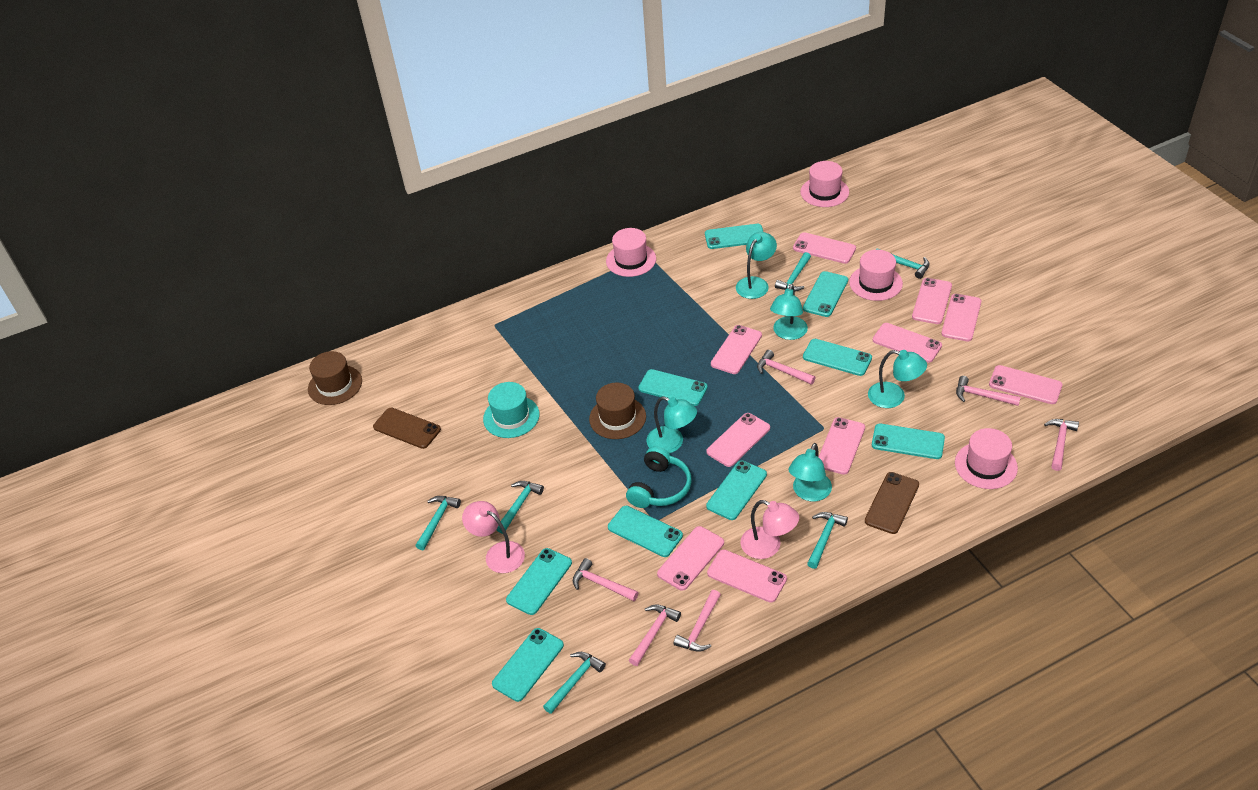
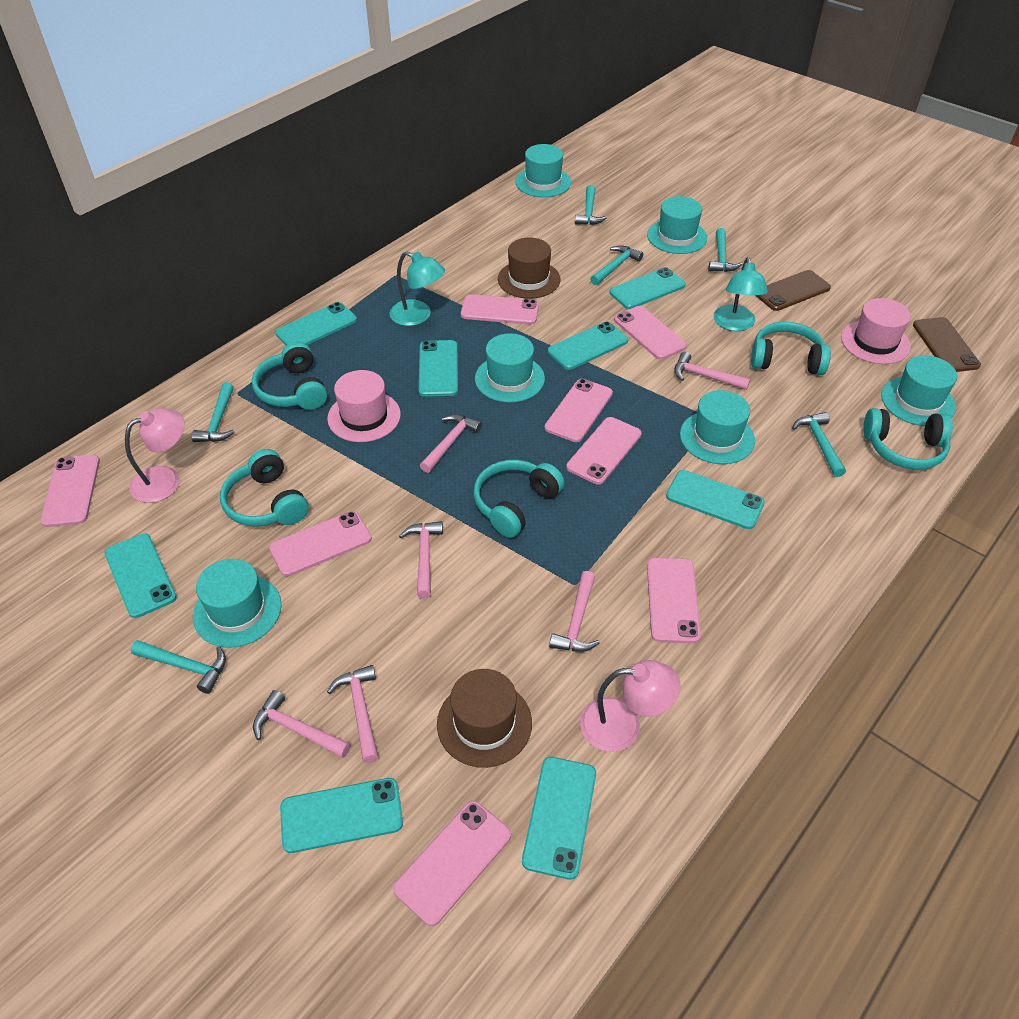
pink hat: [606,228,656,277] [800,161,849,207] [849,250,903,301] [955,428,1018,489] = 4 -> [327,370,401,442] [841,298,911,364] = 2
pink phone: [657,526,724,591] [706,413,770,467] [707,550,787,603] [711,325,762,374] [793,232,856,264] [819,417,865,475] [873,323,942,363] [912,278,952,324] [941,294,981,341] [989,365,1062,404] = 10 -> [40,455,100,527] [269,511,372,576] [393,801,511,926] [461,294,539,325] [545,379,613,442] [566,417,642,484] [614,306,687,360] [647,558,701,643] = 8
turquoise hat: [483,382,540,438] = 1 -> [193,559,282,648] [475,333,545,403] [515,144,571,197] [647,196,707,254] [680,390,755,464] [881,355,957,426] = 6
turquoise headphones: [626,446,692,508] = 1 -> [220,449,309,527] [252,342,327,410] [473,460,564,538] [751,322,831,375] [863,408,953,470] = 5
turquoise lamp: [646,396,697,453] [736,232,777,299] [770,284,808,340] [789,443,832,501] [868,350,927,408] = 5 -> [389,251,445,326] [714,257,768,331] = 2
turquoise phone: [492,628,564,702] [506,548,572,615] [608,506,683,557] [638,369,708,406] [705,224,763,249] [706,460,767,520] [803,271,848,317] [803,339,872,376] [872,424,945,459] = 9 -> [104,533,177,618] [275,302,357,346] [280,778,403,853] [419,340,458,397] [522,757,596,880] [548,322,628,370] [610,267,686,309] [666,470,765,529] = 8

